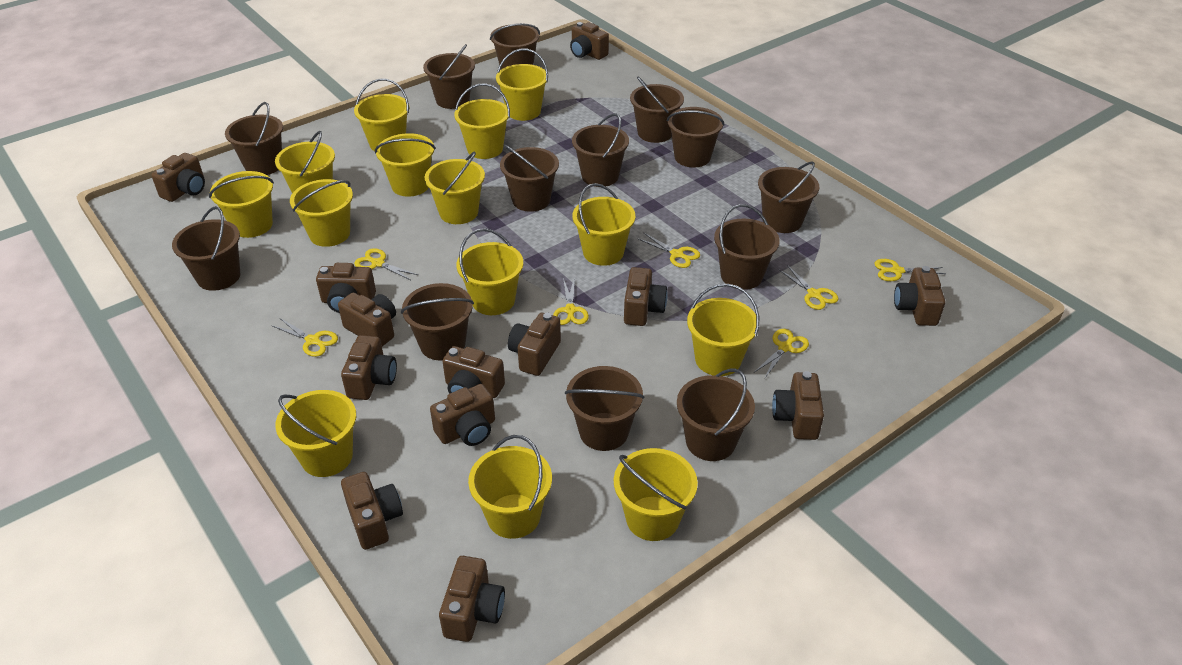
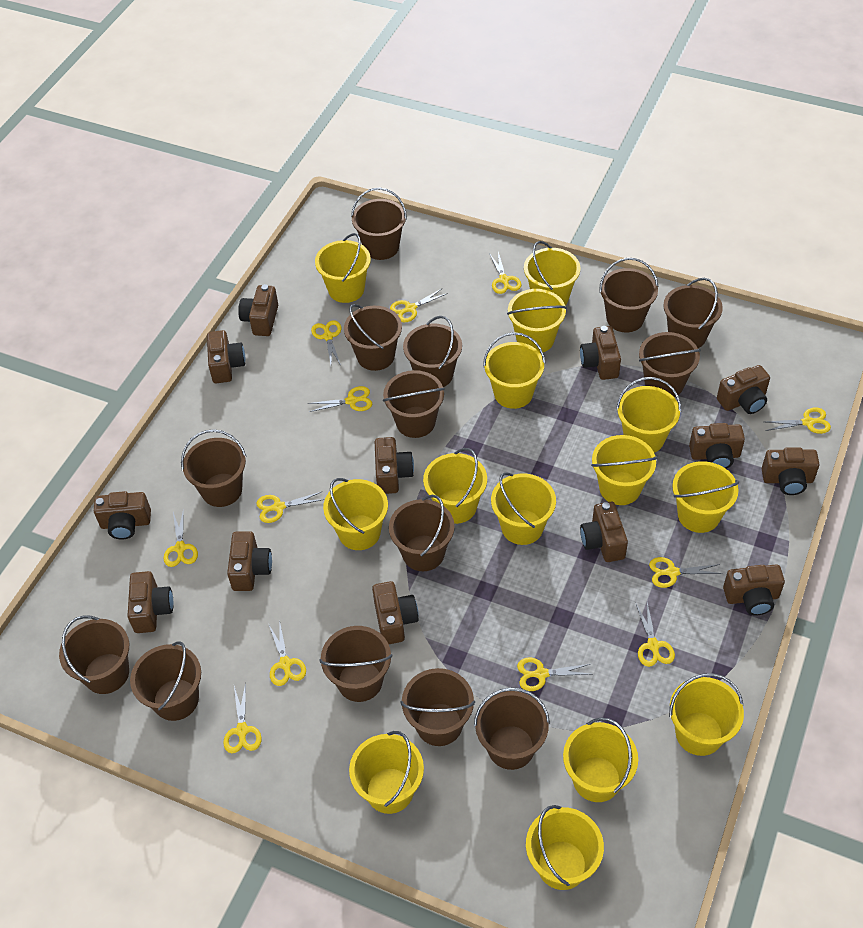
brown bucket: [172,206,240,291] [225,102,283,175] [401,283,474,360] [423,44,475,109] [490,23,540,69] [500,145,559,212] [565,366,644,451] [572,113,629,187] [630,77,684,143] [667,107,725,168] [677,369,755,461] [714,204,780,290] [758,161,819,233] = 13 -> [59,615,129,694] [130,641,201,721] [181,429,246,507] [319,626,392,702] [344,304,402,371] [351,188,407,260] [383,370,445,438] [389,495,455,571] [400,668,475,746] [403,316,462,387] [474,687,550,770] [599,258,658,332] [639,332,701,397] [663,278,723,348] = 14
yellow scissors: [271,318,338,357] [354,248,418,280] [553,278,589,325] [637,233,700,268] [755,329,809,379] [779,265,838,310] [874,259,946,281] = 7 -> [163,508,198,567] [223,683,262,753] [256,491,325,523] [268,619,306,686] [308,386,372,412] [311,320,341,365] [390,288,448,322] [489,252,522,294] [517,657,591,691] [636,602,675,667] [649,557,722,588] [765,407,831,434] = 12

